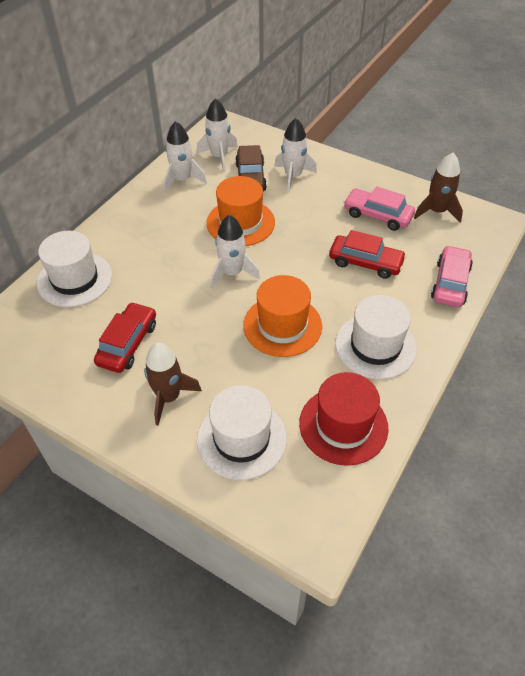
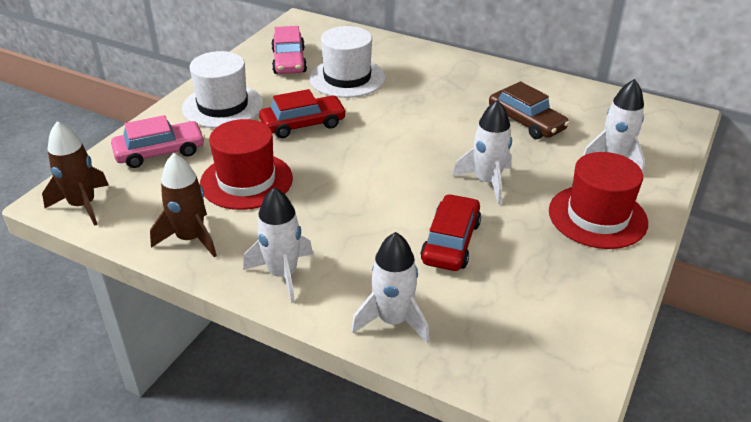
orange hat: [206,176,275,246] [243,275,322,357] = 2 -> none = 0
red hat: [299,372,388,466] = 1 -> [200,119,293,210] [549,152,648,249] = 2
white hat: [37,231,112,307] [197,385,287,480] [335,295,417,379] = 3 -> [182,51,263,128] [309,26,385,98] = 2

